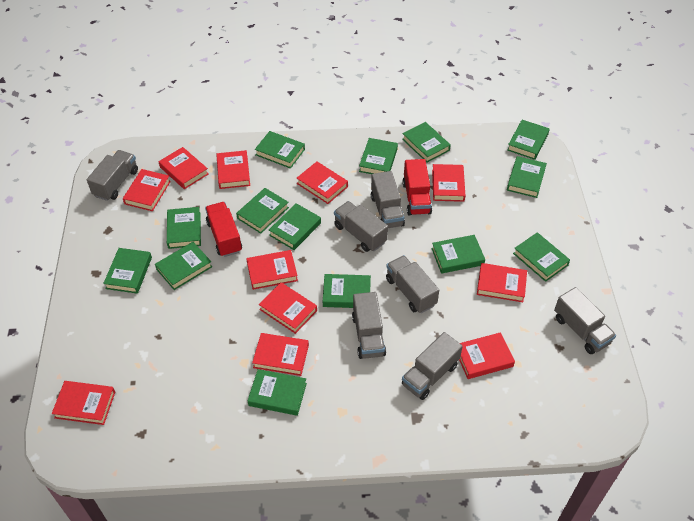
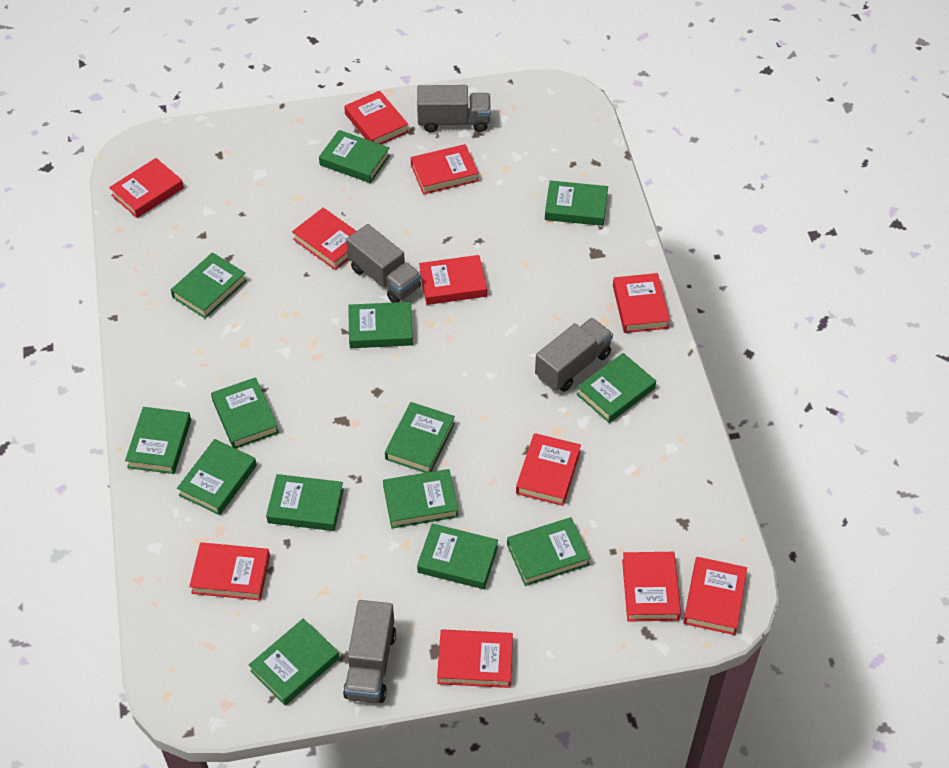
grey truck: [87,150,138,201] [334,201,388,252] [352,292,386,359] [371,171,405,228] [386,255,439,313] [402,332,463,400] [554,287,616,354] = 7 -> [343,600,396,703] [346,224,421,303] [417,85,491,132] [535,318,613,392] = 4
red truck: [205,202,242,257] [402,159,432,216] = 2 -> none = 0

